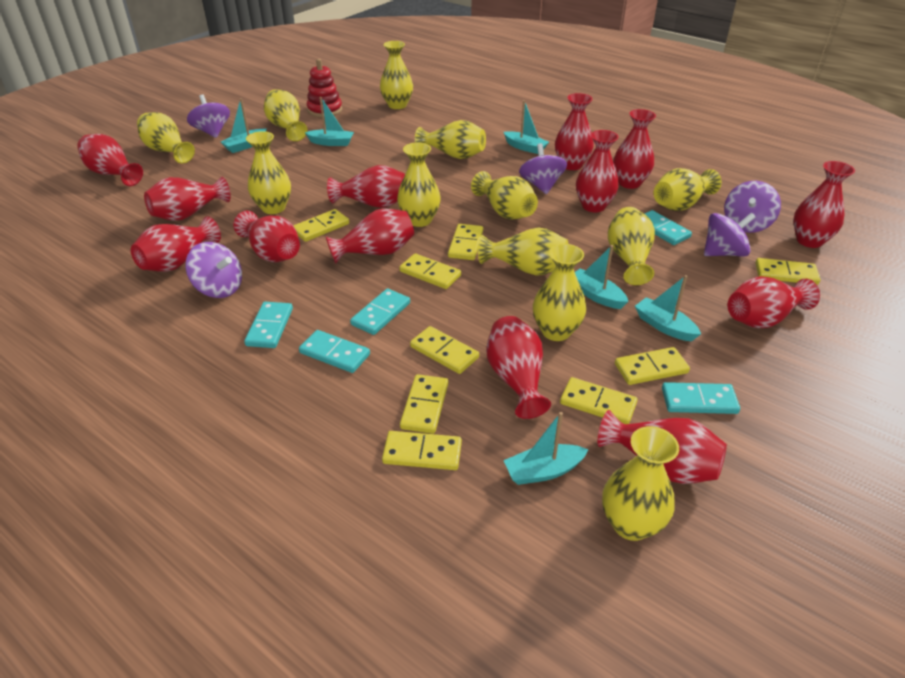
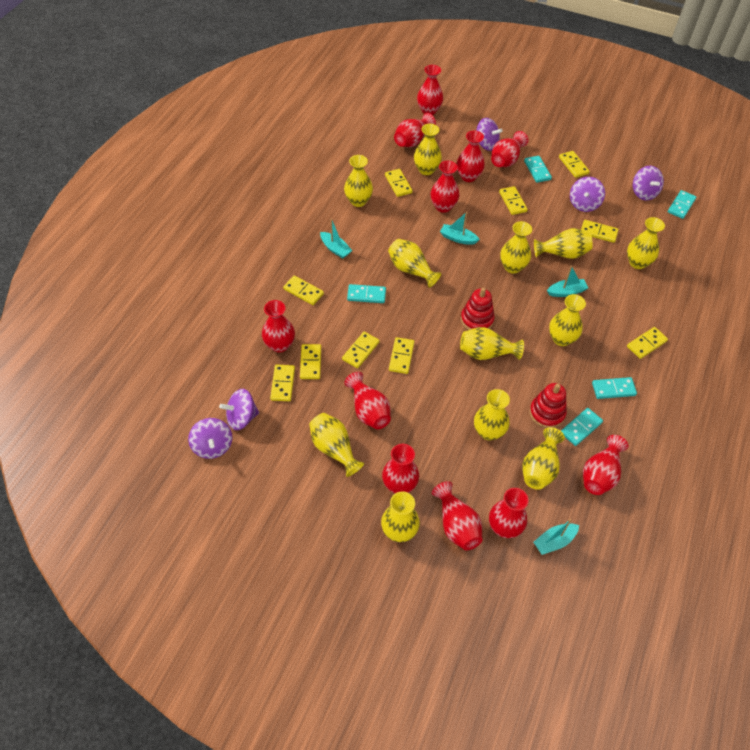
red stacking toy: [307,59,342,117] = 1 -> [461,288,495,330] [529,383,567,428] = 2
red vase: [77,134,143,186] [131,216,221,272] [144,177,231,221] [233,211,300,262] [326,208,414,264] [327,165,405,208] [486,316,551,419] [555,93,594,170] [576,130,619,212] [598,410,727,484] [613,109,656,189] [728,276,820,328] [793,161,855,248] = 13 -> [262,300,295,353] [344,372,391,429] [382,444,419,493] [394,113,436,147] [417,65,443,115] [431,161,460,213] [432,481,482,550] [457,131,485,182] [489,488,529,538] [491,131,528,167] [583,435,628,495] = 11
turquoise boat: [221,98,267,153] [305,97,354,146] [503,412,589,485] [504,100,549,154] [575,245,628,309] [635,275,701,341] = 6 -> [320,218,352,259] [440,212,480,245] [533,519,579,555] [547,266,588,297] = 4
yellow domino: [293,209,349,242] [382,431,462,470] [399,253,461,289] [400,374,448,434] [410,326,479,374] [448,224,483,260] [560,377,638,424] [615,347,690,385] [755,258,820,285] = 9 -> [270,365,295,401] [283,275,324,305] [300,344,321,379] [342,332,380,368] [385,169,412,197] [389,337,414,374] [499,186,528,215] [559,151,590,178] [581,220,619,243] [627,327,668,359] = 10

